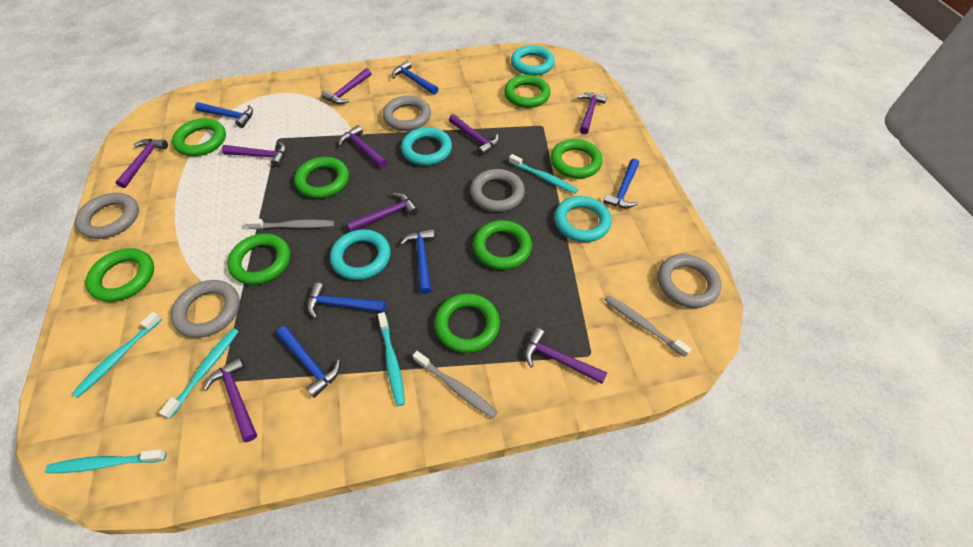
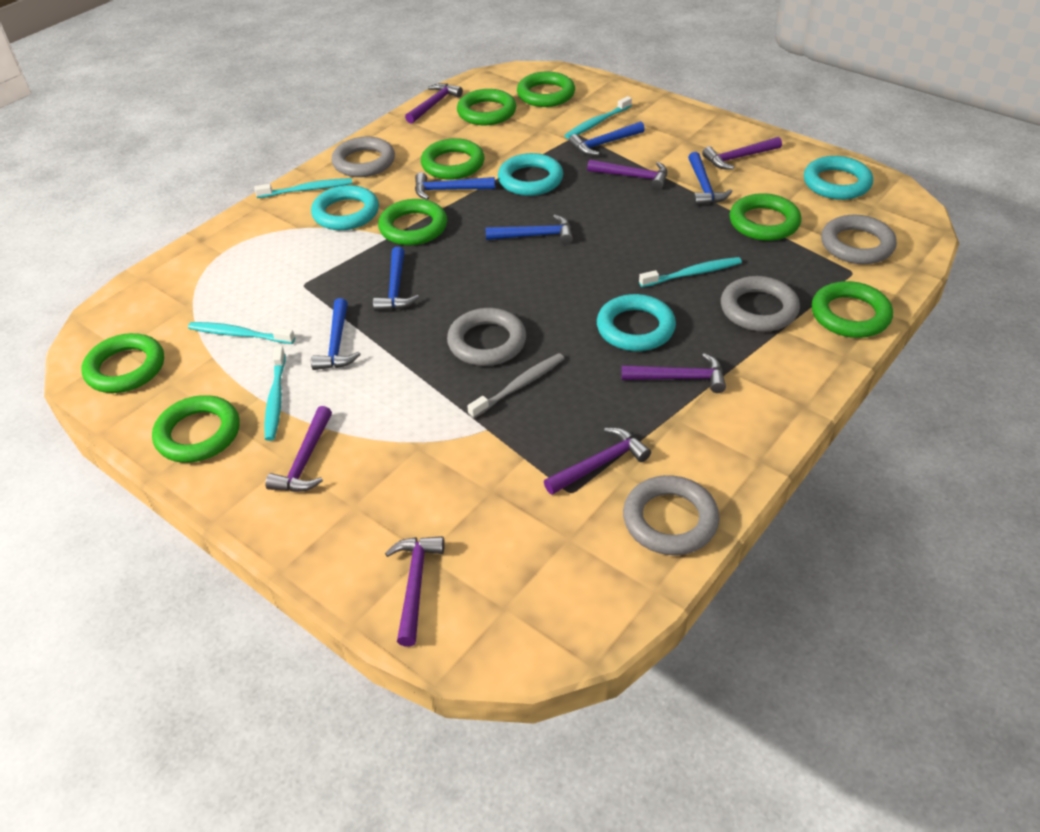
grey toothbrush: [246,219,334,229] [413,351,498,419] [604,295,692,357] = 3 -> [467,353,565,419] = 1
purple hammer: [116,139,168,188] [203,357,257,442] [222,142,286,167] [321,68,371,104] [339,125,387,168] [346,193,418,232] [449,114,499,156] [525,328,607,384] [578,93,607,134] = 9 -> [265,406,332,492] [385,536,445,646] [405,83,463,124] [544,428,651,495] [587,159,667,190] [621,353,726,393] [702,137,782,169] = 7

